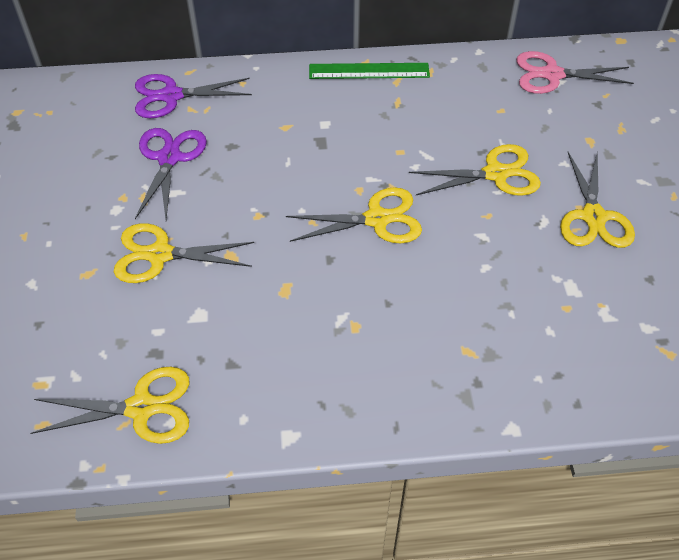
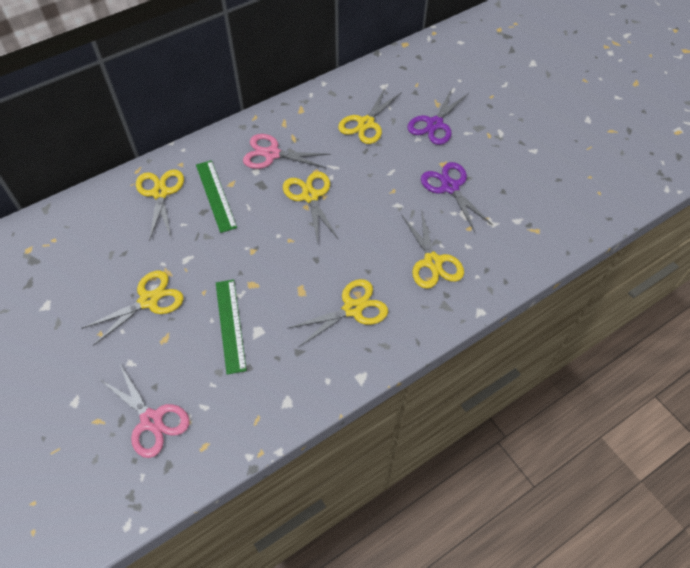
green ruler: [309,63,430,79] = 1 -> [196,160,237,233] [216,279,247,375] = 2
pink scissors: [516,51,634,94] = 1 -> [99,365,190,458] [243,134,331,169] = 2
yellow scissors: [31,367,189,444] [114,223,254,283] [286,187,422,243] [409,144,541,196] [560,151,635,248] = 5 -> [82,271,184,346] [136,169,184,241] [283,171,339,243] [287,279,388,348] [338,88,402,144] [402,209,464,289] = 6

